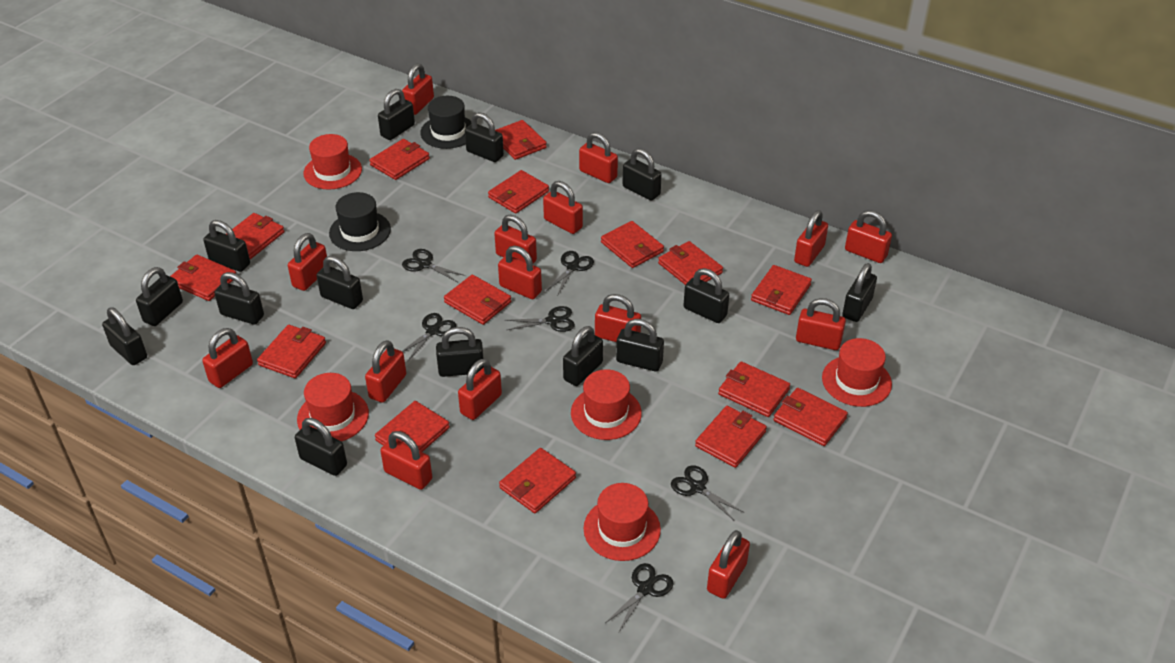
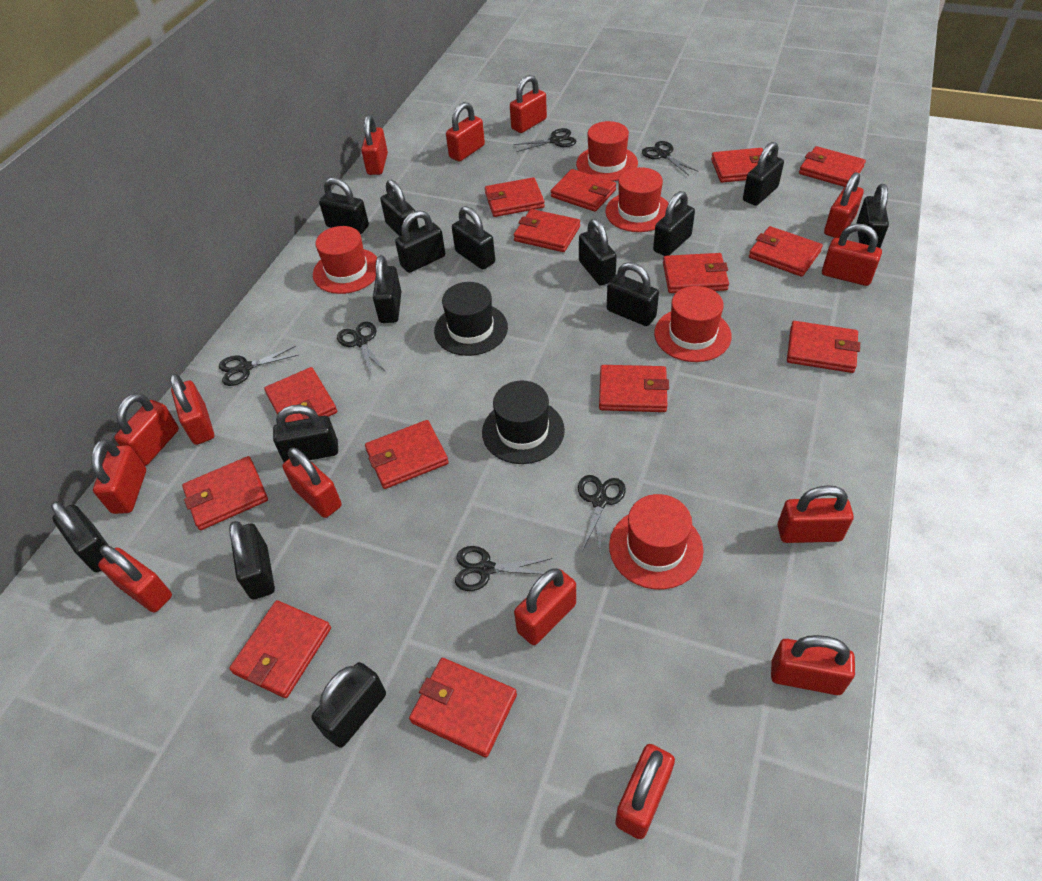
red padlock: [202,328,253,388] [288,233,327,291] [365,340,406,403] [380,431,432,490] [402,63,434,115] [458,359,502,420] [494,215,537,263] [498,246,542,299] [543,181,583,234] [579,132,618,183] [595,294,641,342] [707,530,750,599] [794,210,828,267] [796,298,846,350] [845,210,892,263] = 15 -> [91,439,146,514] [98,545,172,612] [114,393,179,466] [170,373,214,445] [282,447,342,518] [361,115,388,175] [446,102,485,162] [510,75,547,133] [514,568,576,645] [615,744,675,839] [771,635,855,695] [778,485,854,543] [822,224,882,286] [824,172,864,238] = 14
red wallet: [170,254,236,301] [226,213,284,259] [257,325,326,378] [369,139,430,180] [375,401,450,452] [444,274,511,325] [488,170,549,213] [495,120,547,160] [499,448,576,513] [601,221,664,268] [658,241,723,285] [695,406,767,468] [718,361,790,417] [751,265,812,315] [773,388,848,446] = 15 -> [182,456,268,530] [229,600,331,698] [264,367,337,422] [365,420,449,489] [409,658,517,758] [485,177,545,217] [514,209,580,252] [551,169,616,212] [599,365,669,412] [663,253,729,293] [711,148,769,183] [749,226,823,277] [787,321,860,373] [799,146,866,187] = 14

